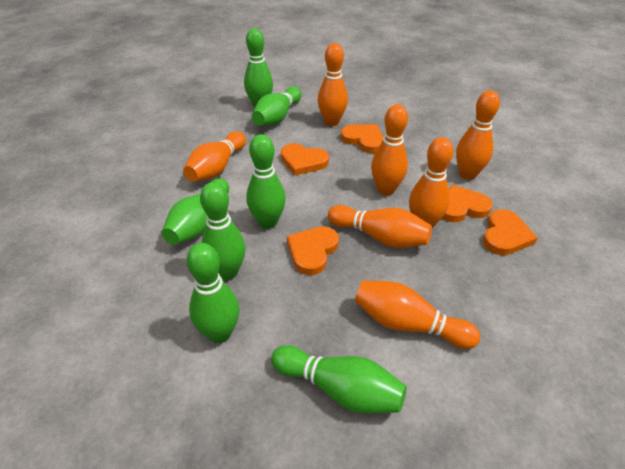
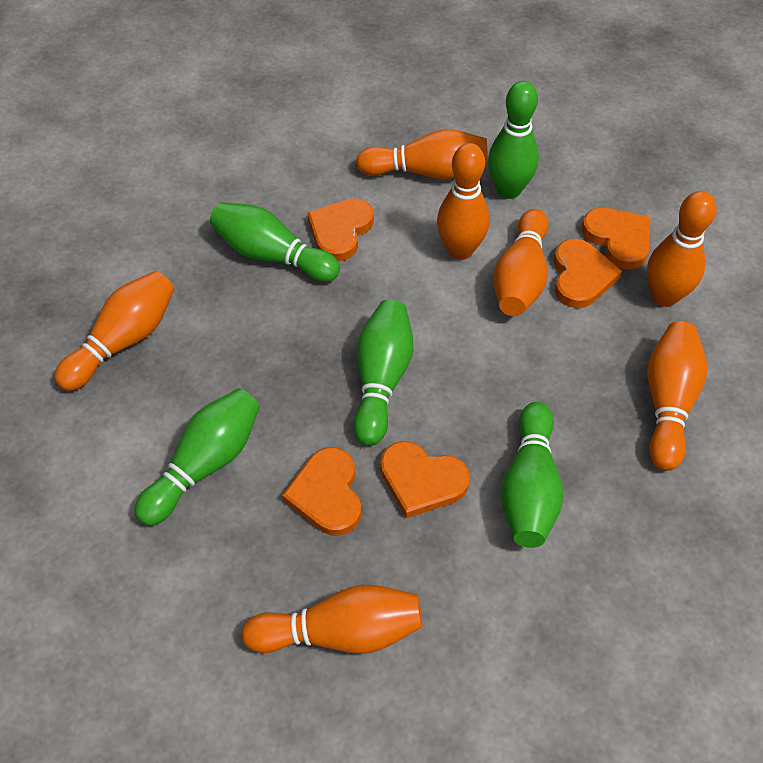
green bowling pin: [162,178,229,245] [186,243,239,343] [200,182,246,280] [244,29,273,108] [247,134,286,229] [252,86,302,126] [271,345,407,414] = 7 -> [134,388,260,526] [210,202,340,282] [353,299,413,446] [488,81,539,199] [501,402,564,548] = 5

